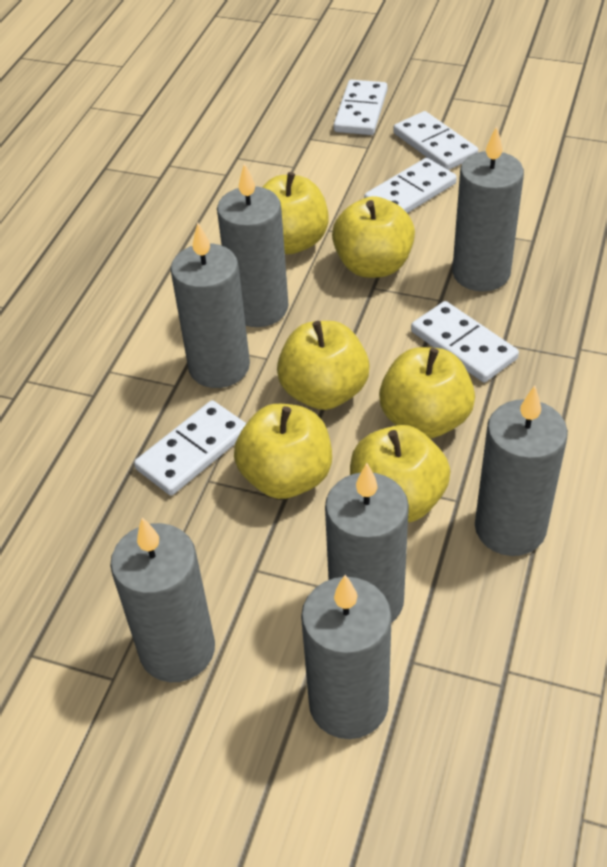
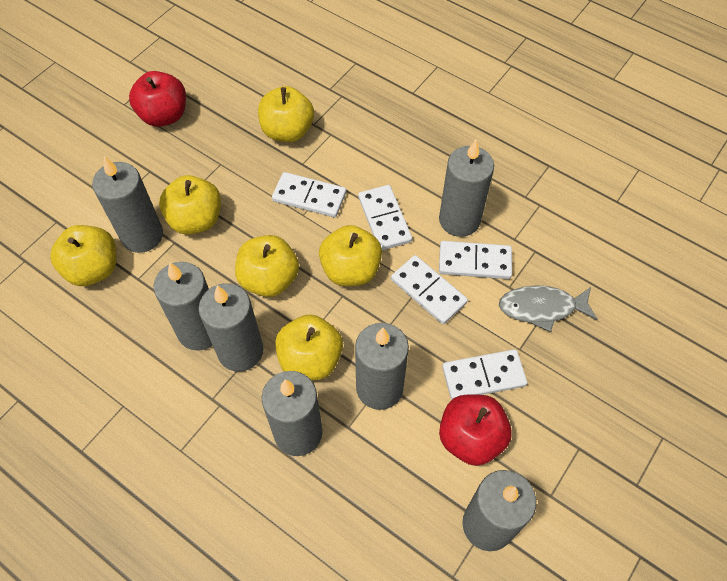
grey fish: none = 0 -> [499,285,598,332] = 1
red apple: none = 0 -> [129,71,186,127] [439,394,512,466] = 2

